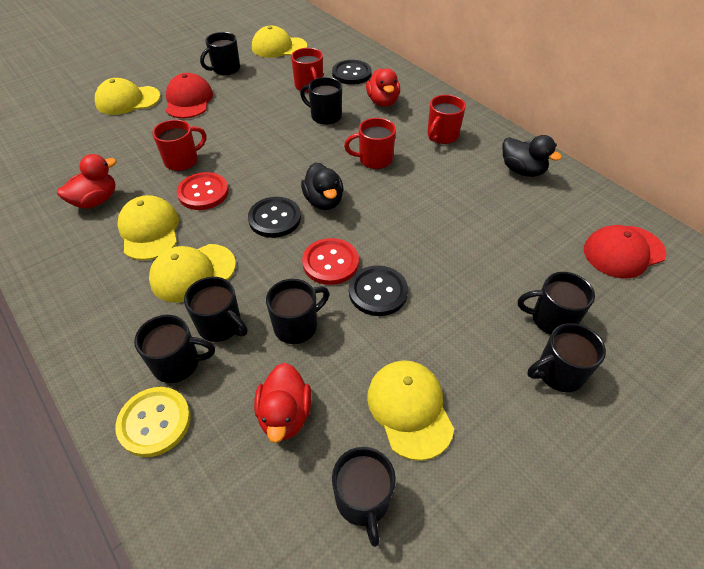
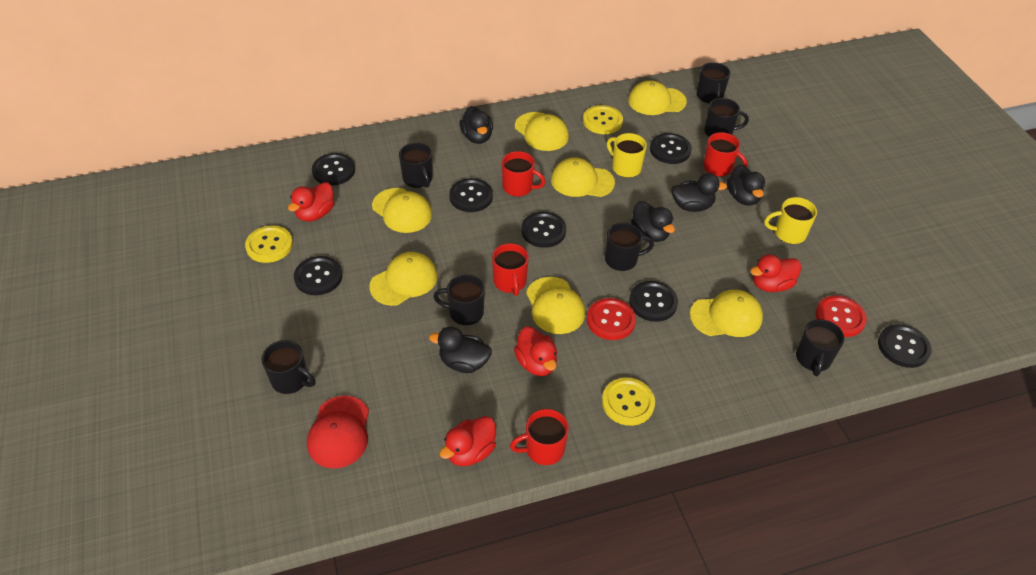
black button: [248,197,301,238] [332,60,372,85] [349,265,408,316] = 3 -> [294,256,342,295] [312,153,355,186] [449,178,493,212] [521,212,566,248] [629,281,678,322] [650,133,692,164] [878,324,931,368] = 7
black duck: [301,162,343,210] [503,135,562,177] = 2 -> [429,326,492,373] [460,106,493,144] [631,201,675,242] [671,173,727,212] [727,164,765,206] = 5
black mug: [134,315,215,383] [184,277,248,342] [200,32,240,75] [266,279,329,344] [300,77,342,125] [332,447,396,547] [518,272,595,335] [527,323,606,392] = 8 -> [261,340,316,394] [399,143,433,188] [433,275,485,325] [605,223,654,271] [696,62,730,103] [704,98,749,137] [796,319,844,376] = 7
red cap: [166,73,213,118] [584,225,666,278] = 2 -> [307,396,369,468] = 1
red duck: [57,154,117,209] [254,363,312,443] [366,68,400,107] = 3 -> [288,182,334,221] [440,416,496,466] [514,326,557,376] [750,254,802,292] = 4
yellow button: [115,387,191,457] = 1 -> [245,225,293,263] [583,105,623,134] [602,378,655,426] = 3
yellow cap: [95,78,160,115] [117,195,179,260] [149,244,236,303] [252,26,307,58] [367,360,454,461] = 5 -> [369,252,438,306] [372,188,432,233] [515,112,569,151] [526,277,585,334] [551,157,615,197] [628,80,687,115] [690,290,763,337] = 7
yellow mug: none = 0 -> [607,133,647,178] [764,197,817,244] = 2

